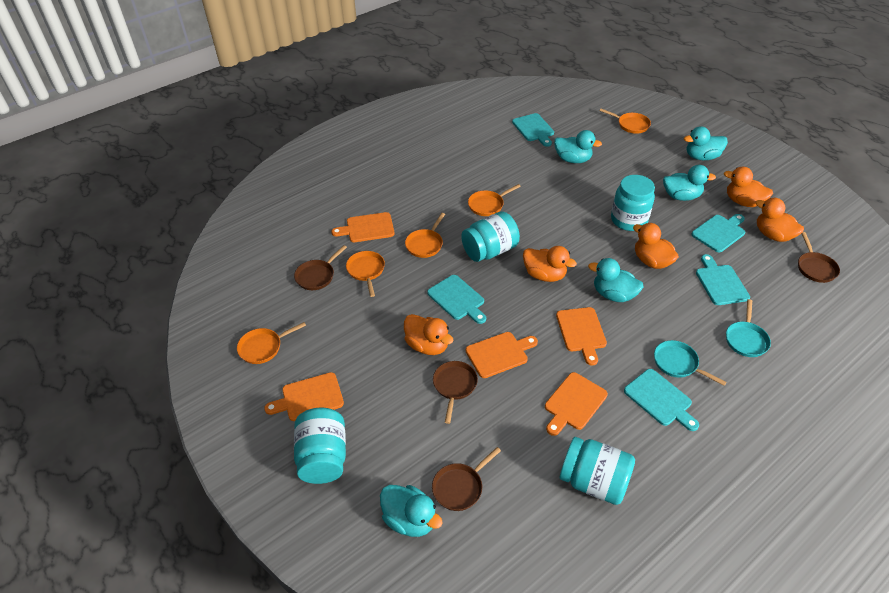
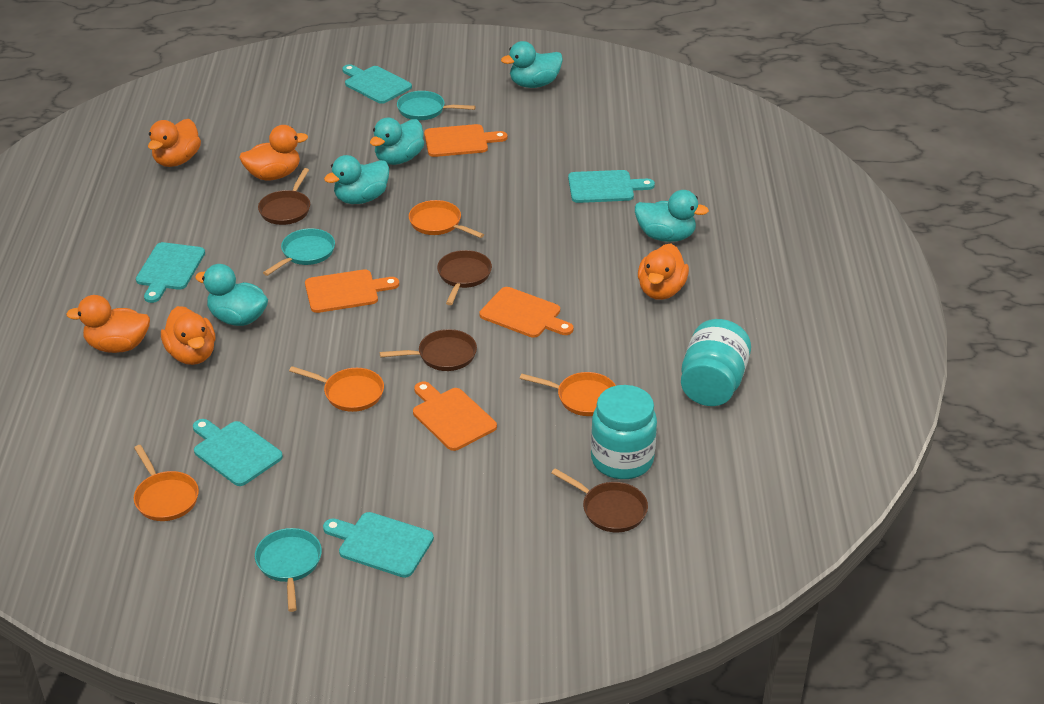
orange cutting board: [264,372,344,421] [331,212,395,242] [466,332,538,378] [545,372,608,436] [556,307,607,366] = 5 -> [305,269,399,313] [413,381,497,451] [424,124,507,157] [479,287,574,338] = 4
orange pan: [237,322,306,364] [346,251,385,297] [405,213,445,258] [468,184,521,216] [600,109,651,134] = 5 -> [134,445,199,521] [289,366,384,412] [409,200,484,238] [520,372,616,416] = 4
turquoise jar: [294,408,346,484] [461,211,520,262] [560,437,635,505] [611,175,655,231] = 4 -> [591,385,657,479] [681,319,751,406] = 2
turquoise pan: [654,340,727,386] [726,299,771,357] = 2 -> [255,528,322,612] [263,228,335,276] [397,91,476,120] = 3

